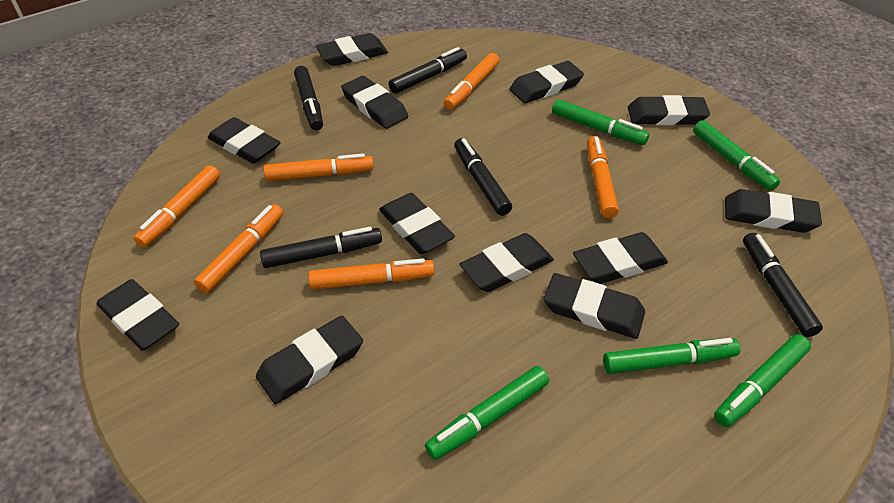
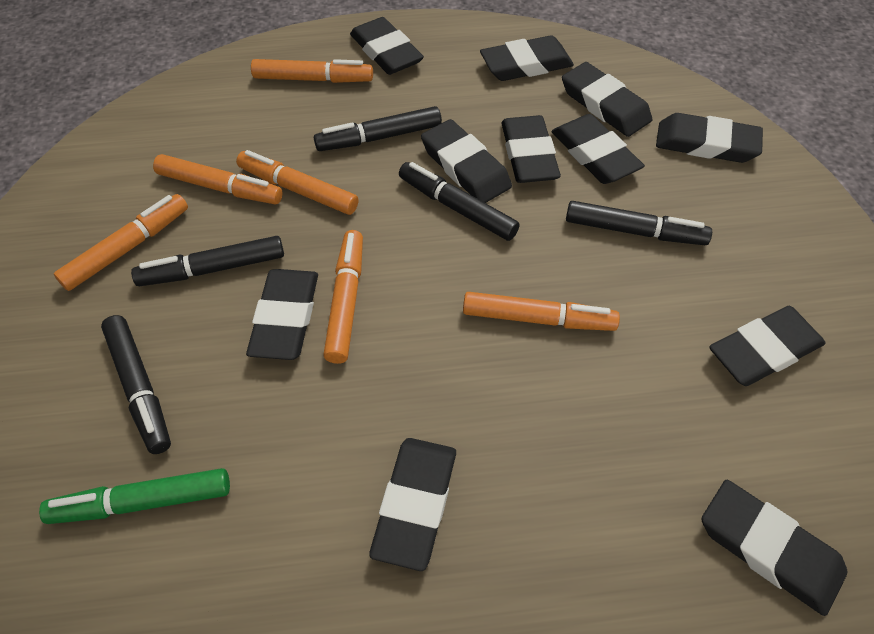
black eraser: [97,279,179,350] [208,117,281,164] [256,316,363,404] [316,33,388,66] [341,76,408,129] [379,193,455,254] [459,233,554,292] [509,61,584,103] [544,273,645,339] [573,232,668,284] [628,95,710,125] [725,189,822,233] = 12 -> [246,269,318,360] [350,17,424,75] [369,438,456,571] [421,119,512,203] [480,36,574,81] [501,115,561,183] [552,114,645,184] [562,62,652,137] [656,113,763,163] [701,480,847,616] [709,306,826,386] = 11
green marker: [425,366,549,460] [552,99,649,145] [603,338,741,374] [693,120,780,191] [714,334,811,427] = 5 -> [39,468,230,524] = 1

